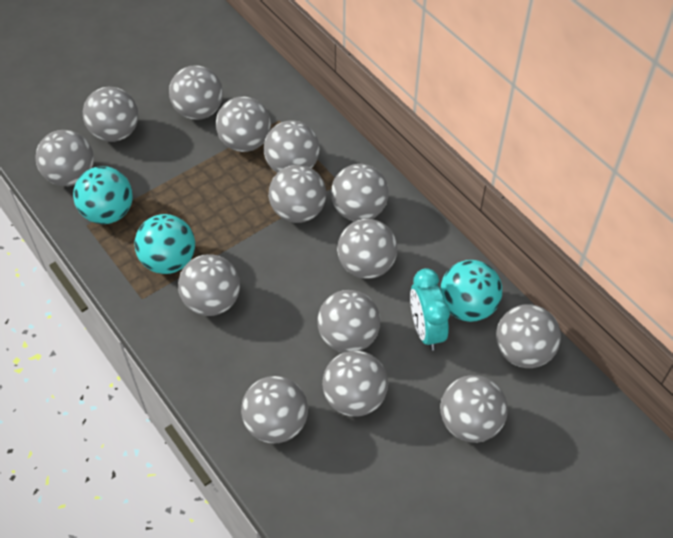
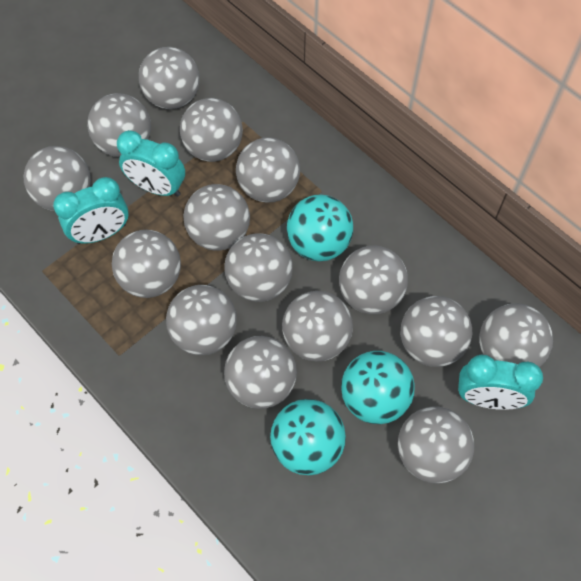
grey ball: [35,130,94,186] [83,87,139,142] [169,65,223,120] [178,254,240,316] [216,97,271,152] [241,376,308,444] [264,120,319,173] [269,165,326,223] [317,290,380,353] [322,351,388,417] [331,164,389,221] [337,219,398,279] [440,375,508,443] [496,304,561,368] = 14 -> [24,146,91,211] [87,93,151,157] [112,230,181,298] [139,47,200,109] [166,285,237,355] [180,98,243,162] [183,184,250,251] [224,336,297,409] [225,233,293,302] [236,137,300,203] [282,291,353,362] [339,246,408,314] [398,407,474,484] [400,296,472,367] [479,304,553,367] = 15
turquoise clock: [410,268,450,351] = 1 -> [53,177,129,244] [117,130,185,197] [458,354,543,410] = 3

